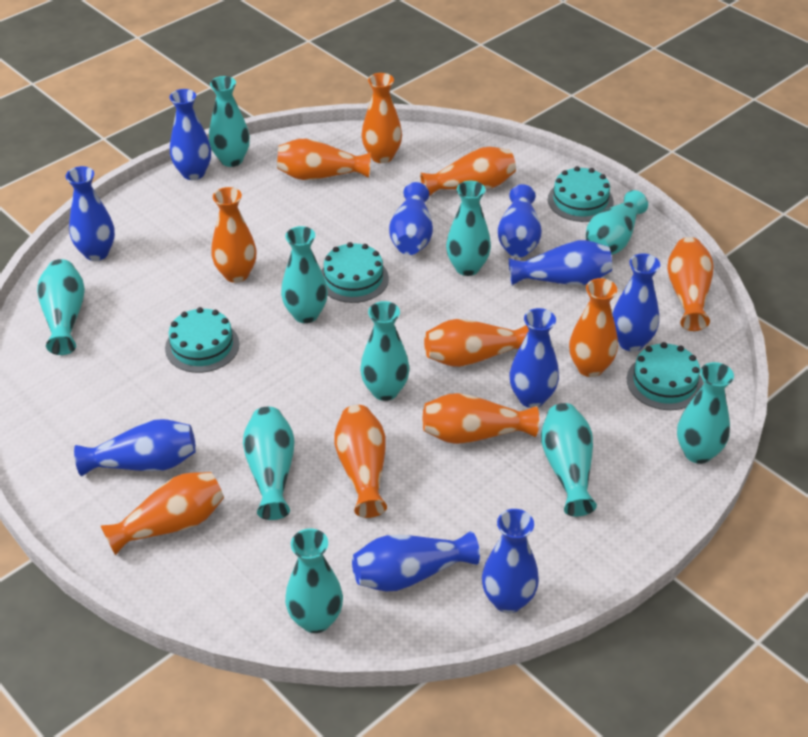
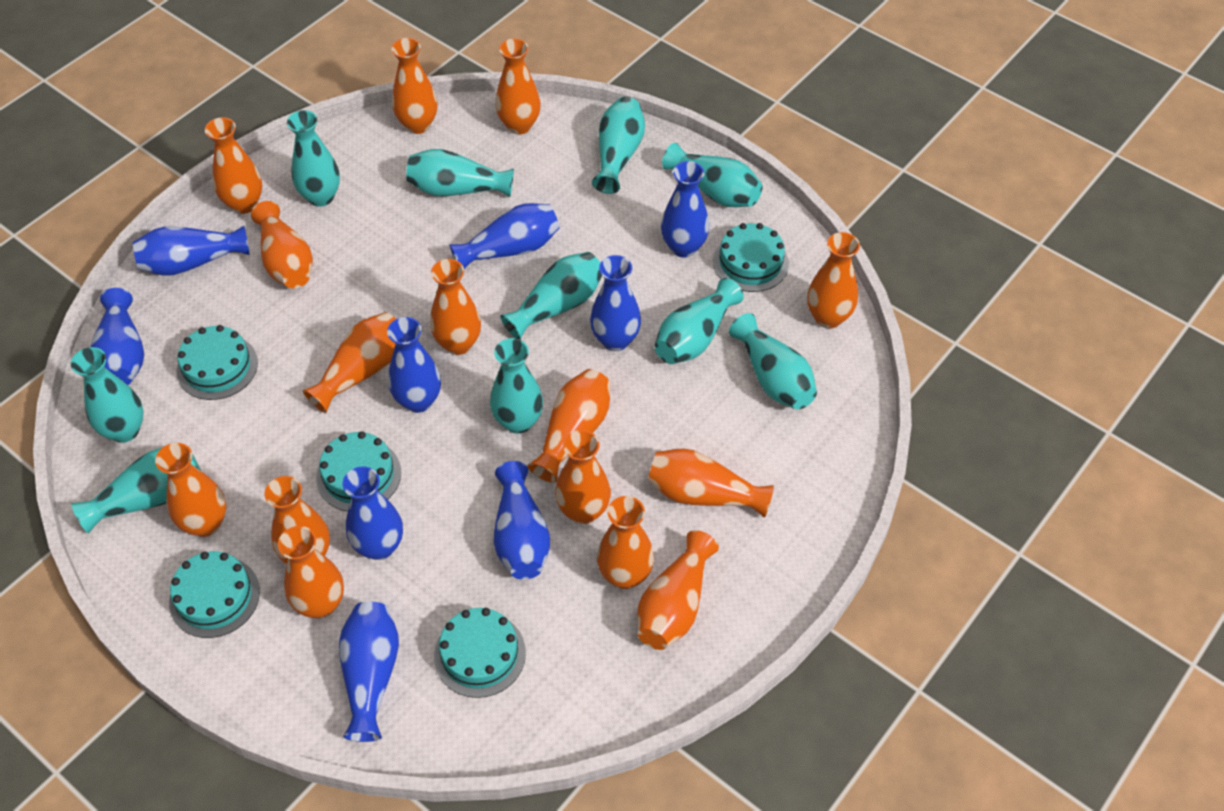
blue vase: [65,166,115,261] [74,419,196,476] [169,89,211,180] [352,531,480,591] [389,182,433,255] [482,509,539,613] [498,184,542,258] [508,240,612,285] [510,308,559,408] [612,254,660,352] = 10 -> [91,288,144,385] [133,226,249,276] [339,602,399,742] [343,466,403,560] [387,317,441,413] [449,203,560,269] [494,461,550,580] [590,255,641,351] [661,161,709,258] = 9
orange vase: [101,472,224,555] [211,187,256,283] [277,139,371,180] [334,405,387,518] [361,73,402,163] [420,147,516,196] [423,393,539,444] [424,319,529,367] [569,278,618,377] [667,237,714,331] = 10 -> [155,443,226,537] [205,117,262,214] [251,201,313,288] [264,476,330,564] [278,526,344,618] [303,312,396,413] [391,38,437,134] [430,259,481,355] [495,38,541,135] [528,369,611,483] [555,430,611,524] [597,496,654,589] [637,530,719,650] [647,448,774,518] [807,232,860,328] = 15
turquoise cake: [165,307,239,373] [321,242,389,303] [548,166,614,222] [627,342,703,410] = 4 -> [169,551,260,638] [177,325,258,400] [316,431,401,511] [434,608,526,698] [713,223,789,292] = 5

